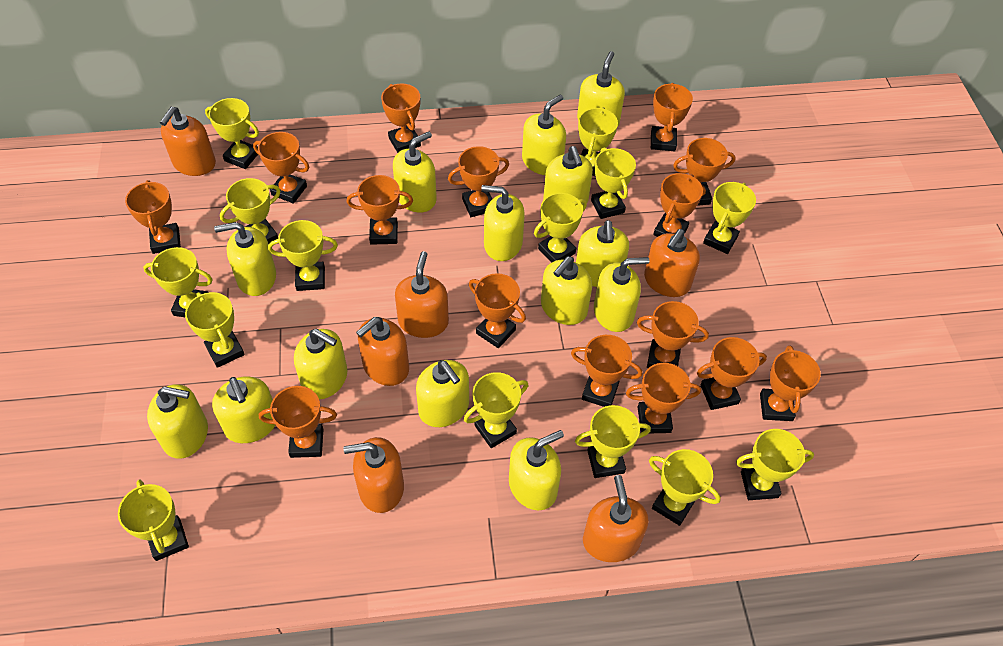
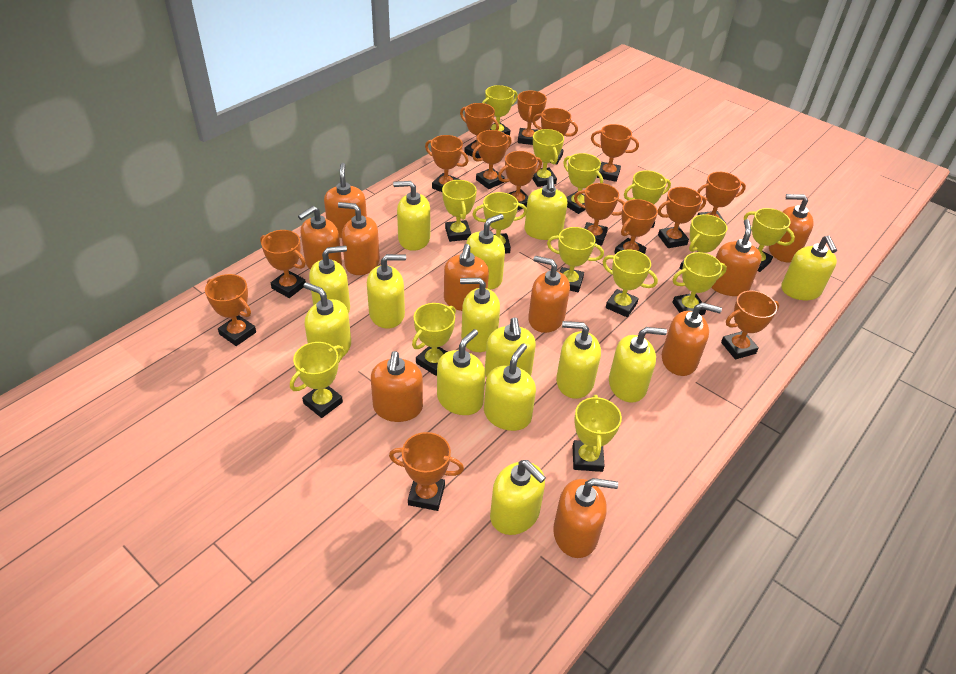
orange soap dispenser: [160,107,216,176] [343,437,404,513] [356,317,409,386] [395,251,449,338] [583,475,649,562] [644,229,700,297] = 6 -> [298,206,342,269] [324,163,367,238] [338,202,380,275] [371,351,423,422] [444,244,489,311] [528,256,570,333] [553,478,618,558] [662,302,722,376] [711,219,762,296] [769,194,814,263] = 10

